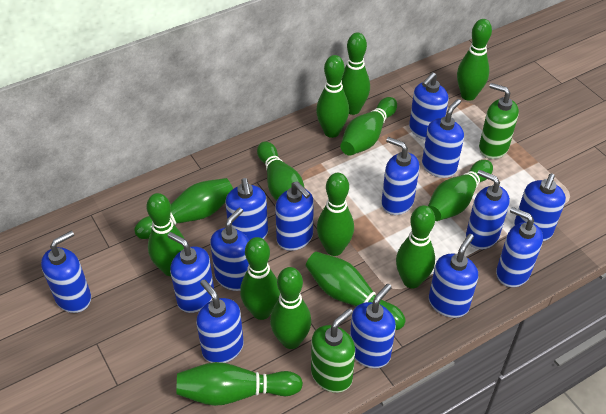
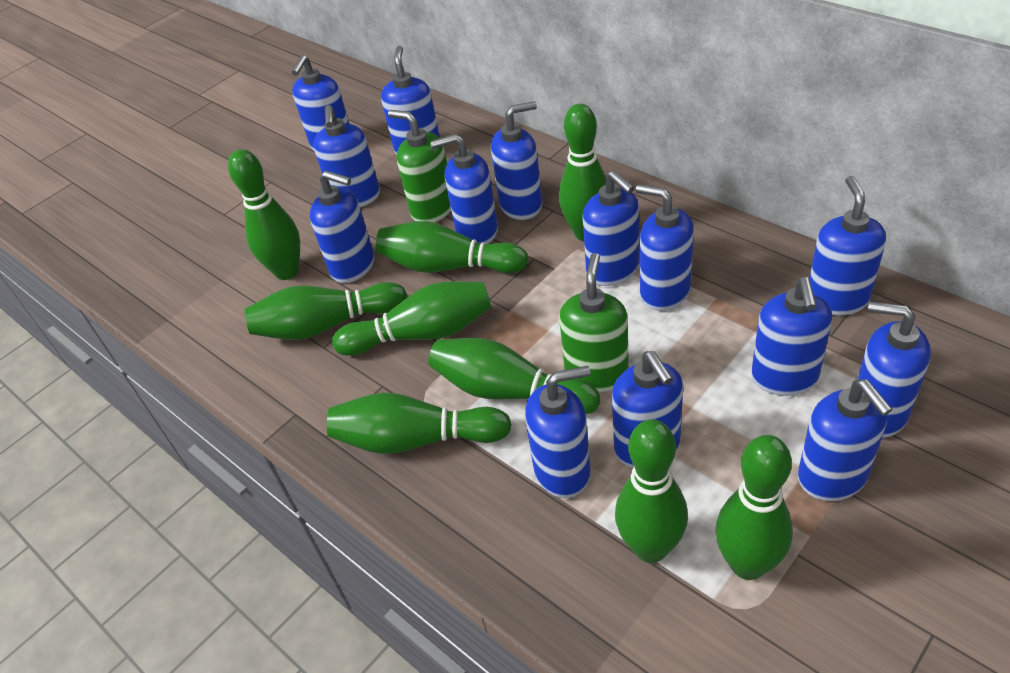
green bowling pin: [134,178,233,239] [147,193,184,276] [176,362,303,406] [240,237,280,320] [257,141,304,201] [270,267,311,349] [306,252,406,330] [316,55,349,138] [317,173,354,256] [340,97,397,156] [342,32,370,115] [396,205,435,289] [428,160,493,221] [457,19,492,101] = 14 -> [228,149,300,280] [245,282,407,340] [327,392,512,454] [332,281,492,356] [376,221,529,273] [429,338,600,414] [559,104,605,241] [615,419,688,563] [716,435,793,580] = 9

